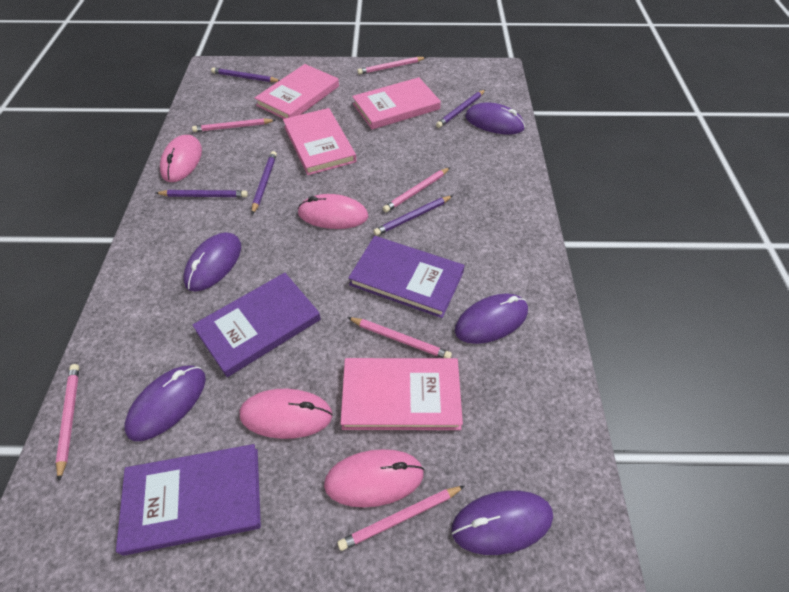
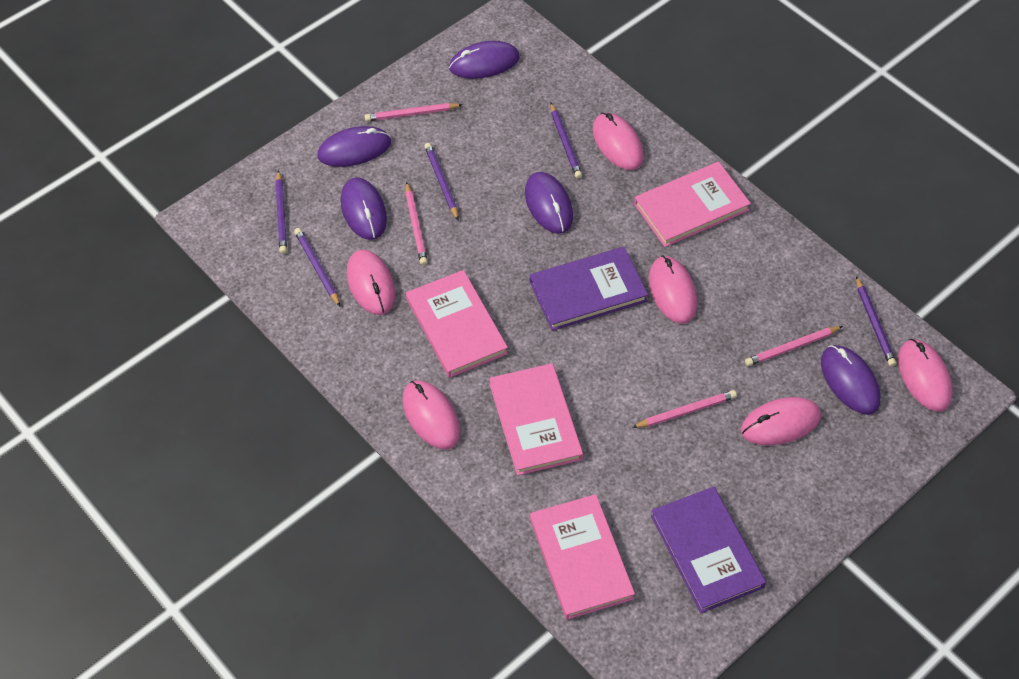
pink mouse: [160,135,202,182] [240,389,333,439] [297,194,368,229] [324,449,424,507] = 4 -> [347,250,395,315] [402,380,460,450] [592,113,644,170] [649,255,697,324] [741,397,821,445] [898,339,952,412] = 6
pink pencil: [56,364,79,481] [192,118,275,132] [337,486,465,551] [347,317,452,358] [357,57,427,75] [383,167,450,212] = 6 -> [364,103,463,121] [405,182,428,265] [632,390,737,428] [745,326,843,366] = 4
purple book: [116,444,261,556] [193,273,321,377] [348,236,465,318] = 3 -> [530,247,648,331] [651,486,766,613] = 2

